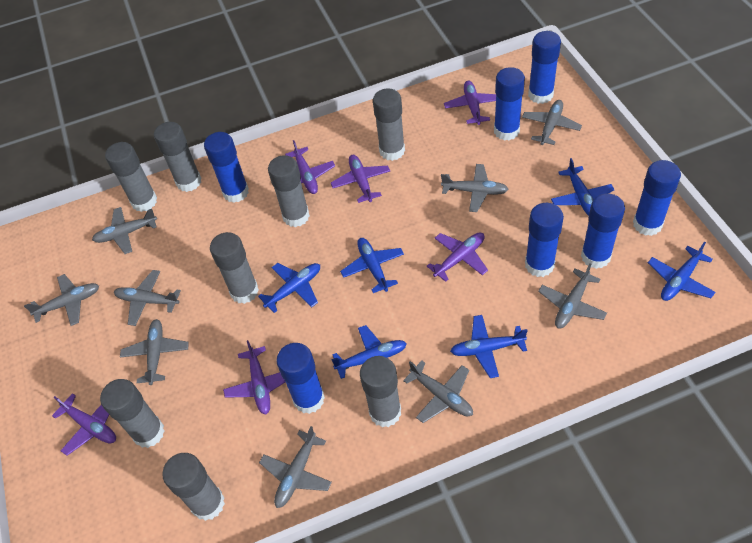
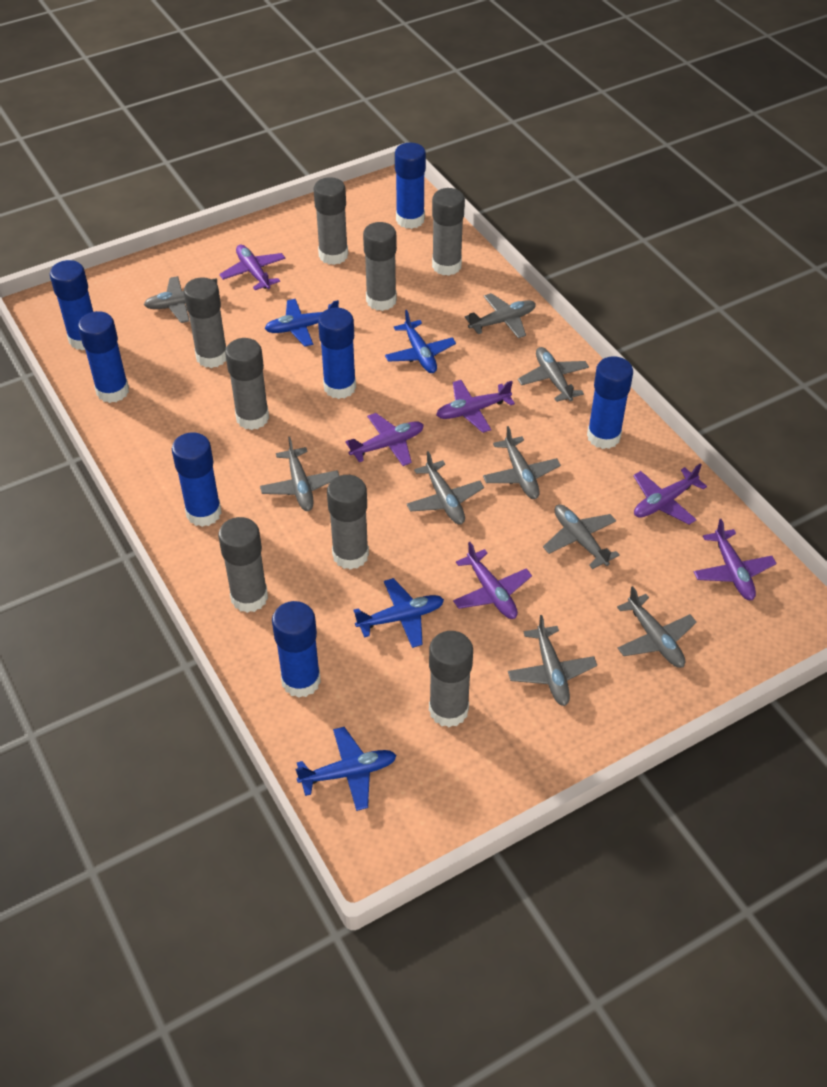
blue plane: [258,263,320,313] [331,325,407,379] [340,238,404,293] [450,315,528,378] [551,158,615,216] [648,242,716,301] = 6 -> [265,299,339,347] [296,727,397,811] [354,578,444,648] [385,310,456,373] = 4

